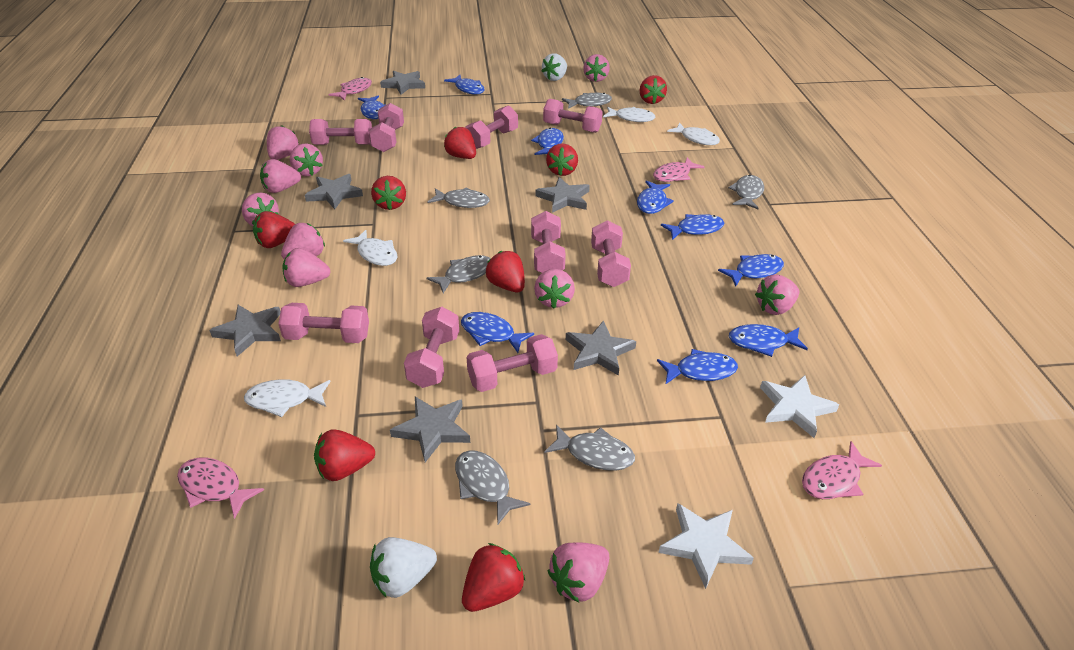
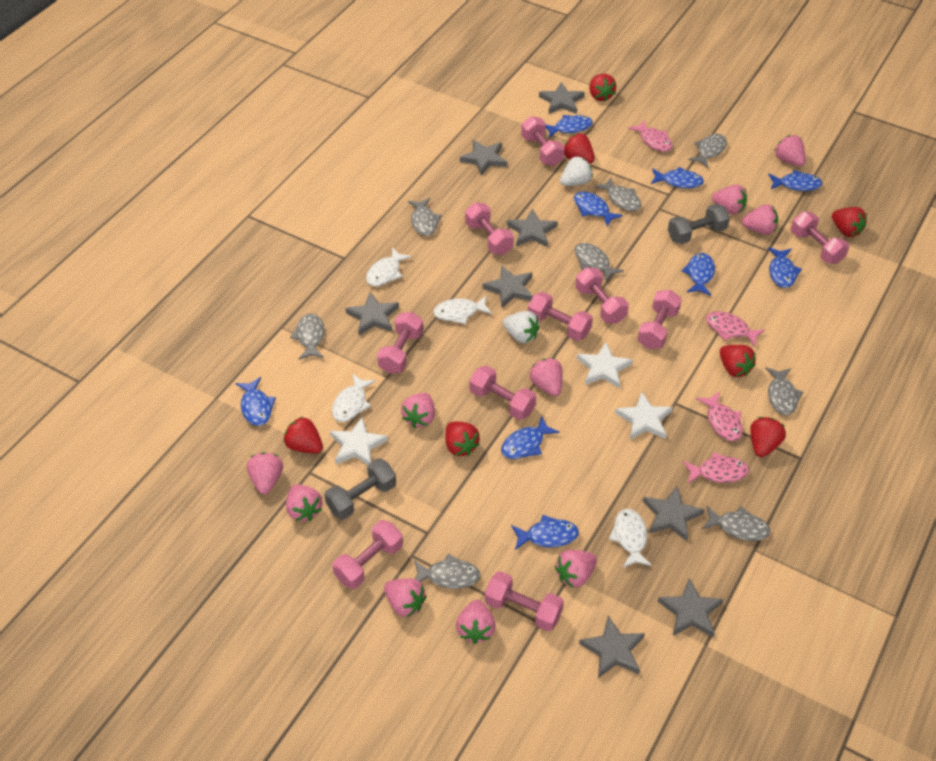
grey dumbbell: none = 0 -> [325,458,396,520] [668,204,730,244] = 2
grey fish: [427,255,491,293] [428,187,490,208] [455,450,530,524] [544,425,635,471] [562,93,612,109] [728,175,764,209] = 6 -> [290,313,324,360] [408,198,442,236] [414,554,481,589] [574,243,624,282] [595,177,641,211] [688,134,727,168] [702,506,771,541] [765,367,803,415] = 8
grey star: [209,305,281,357] [305,174,363,209] [380,71,425,95] [390,397,470,462] [535,177,590,213] [566,320,636,376] = 6 -> [345,292,399,335] [460,140,507,175] [482,266,533,308] [507,209,558,247] [539,82,585,114] [579,616,645,678] [643,486,704,541] [658,578,723,637] = 8
pink dumbbell: [278,303,369,343] [309,119,372,145] [369,103,404,152] [404,307,459,388] [465,105,518,149] [466,334,558,392] [531,211,566,273] [543,99,603,133] [591,220,631,287] = 9 -> [332,520,403,589] [377,312,423,374] [465,203,514,255] [470,365,536,420] [485,571,564,631] [521,116,565,166] [528,292,593,341] [575,267,629,324] [638,290,682,349] [791,212,849,264] = 10
red strawberry: [253,211,295,248] [314,429,375,481] [371,176,406,210] [444,127,476,159] [462,543,525,612] [485,251,525,292] [546,143,578,176] [640,75,667,104] = 8 -> [284,417,323,453] [445,422,480,456] [564,133,595,163] [590,74,616,101] [720,345,756,377] [750,417,786,457] [832,207,867,237] = 7
white star: [658,503,754,589] [760,375,839,438] = 2 -> [330,418,388,465] [577,342,633,389] [615,392,673,440] = 3

